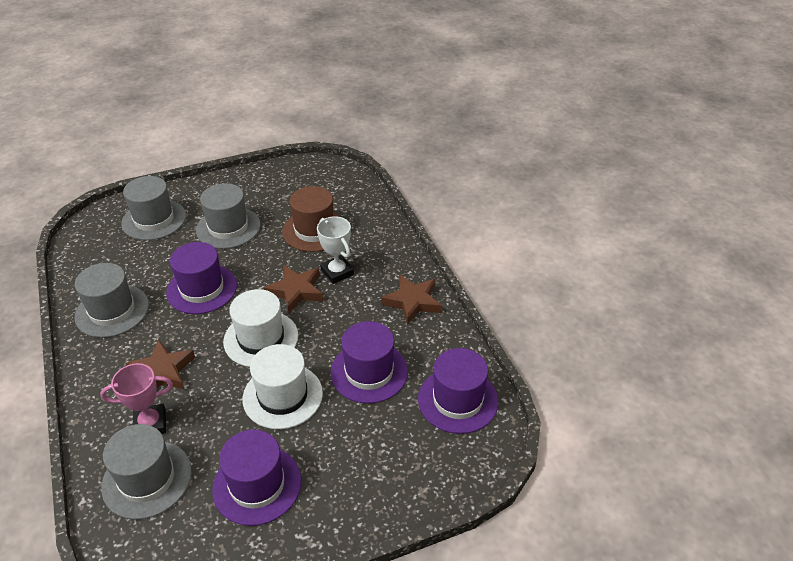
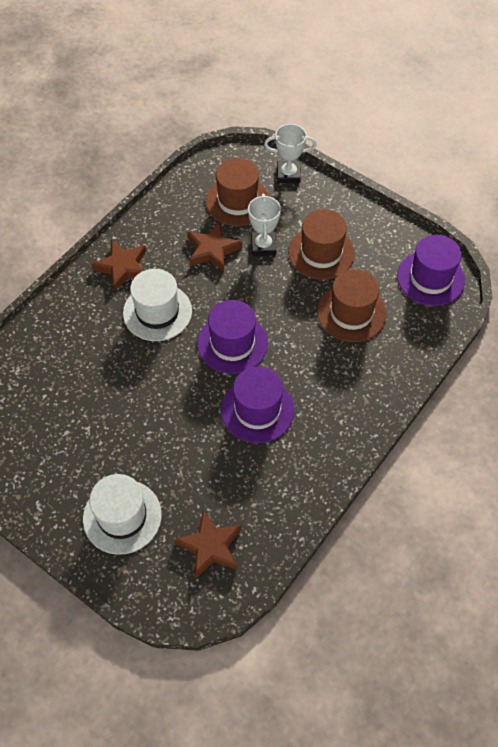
brown hat: [282,186,340,252] = 1 -> [206,158,269,226] [288,209,355,280] [317,269,386,342] = 3
grey hat: [75,263,149,338] [101,424,192,520] [121,176,186,240] [196,183,260,249] = 4 -> none = 0
pink trophy: [100,363,173,434] = 1 -> none = 0
purple hat: [166,242,237,314] [212,430,301,526] [330,321,408,404] [418,348,498,434] = 4 -> [197,300,268,374] [221,367,295,443] [397,235,465,306] = 3
white trophy: [317,216,354,284] = 1 -> [248,194,281,256] [264,124,317,183] = 2

